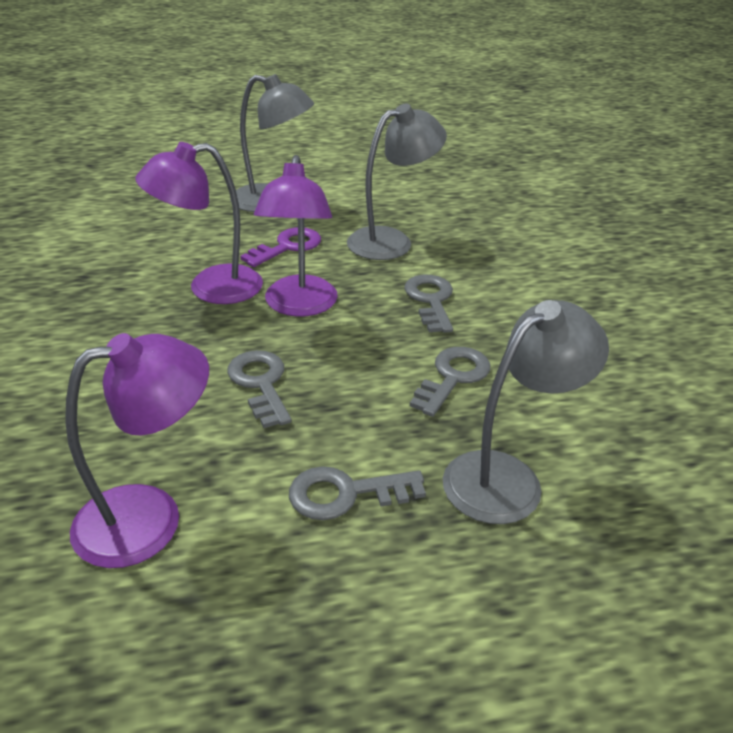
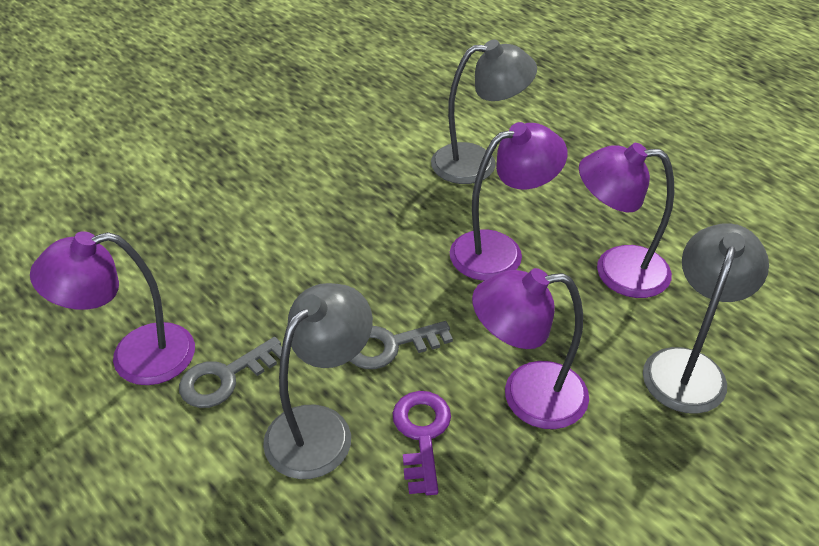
grey key: [227,350,292,428] [289,466,426,520] [404,275,453,333] [410,347,490,417] = 4 -> [179,337,282,408] [350,321,453,369] = 2
purple lamp: [65,333,209,568] [135,142,263,304] [254,155,338,317] = 3 -> [30,231,195,385] [450,122,567,281] [472,268,589,429] [579,143,674,298] = 4

